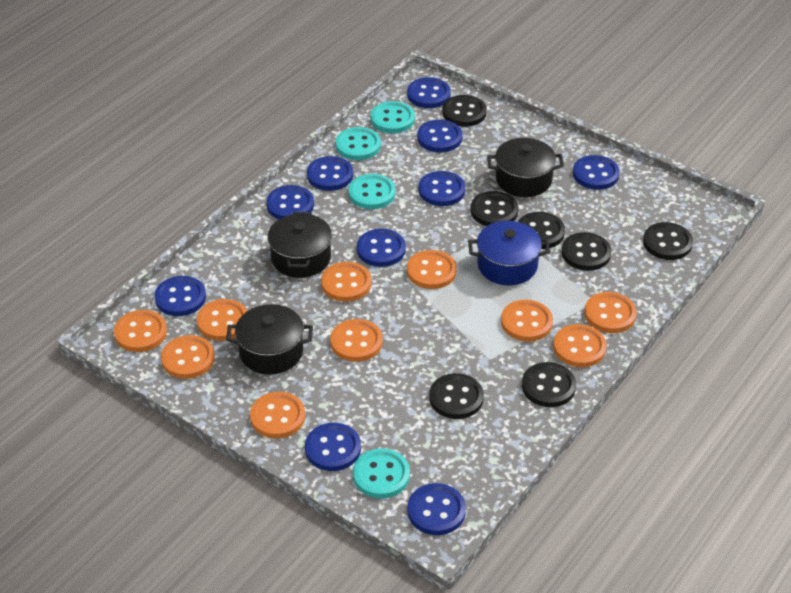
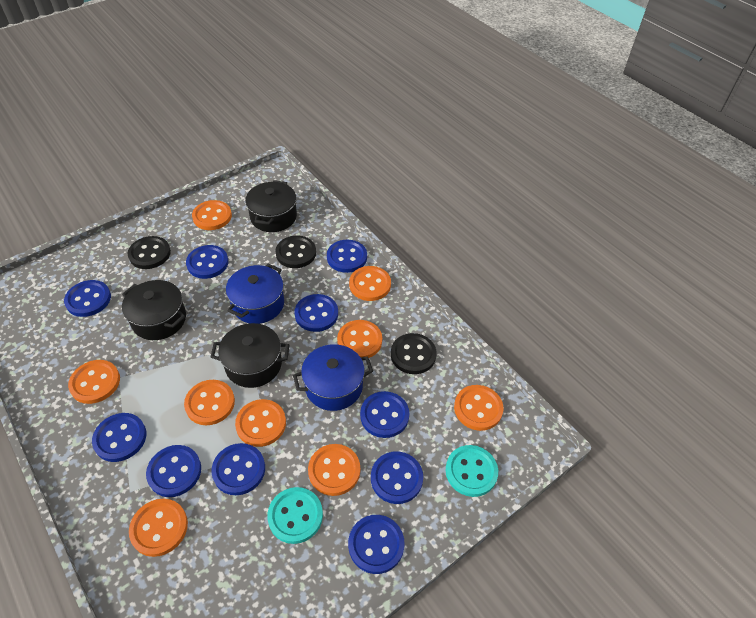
black button: [429,373,484,419] [442,95,487,127] [471,191,519,226] [518,212,565,249] [522,362,576,407] [562,232,611,271] [643,222,693,260] = 7 -> [128,236,171,269] [275,236,316,268] [391,333,437,374] = 3
blue pot: [468,221,550,285] = 1 -> [226,264,284,324] [293,344,373,411] = 2
orange button: [114,310,167,352] [161,335,215,379] [197,299,247,341] [250,392,305,439] [321,262,371,302] [330,319,383,362] [407,250,457,289] [501,300,553,341] [553,324,607,367] [584,292,637,333] = 10 -> [68,360,120,404] [129,499,188,557] [184,380,235,425] [192,200,232,230] [235,399,286,447] [308,444,360,496] [337,320,382,358] [349,266,391,301] [454,385,504,431] = 9
turquoise button: [336,127,381,160] [348,174,396,209] [353,448,410,498] [370,101,415,133] = 4 -> [267,487,323,544] [446,445,498,497] = 2

